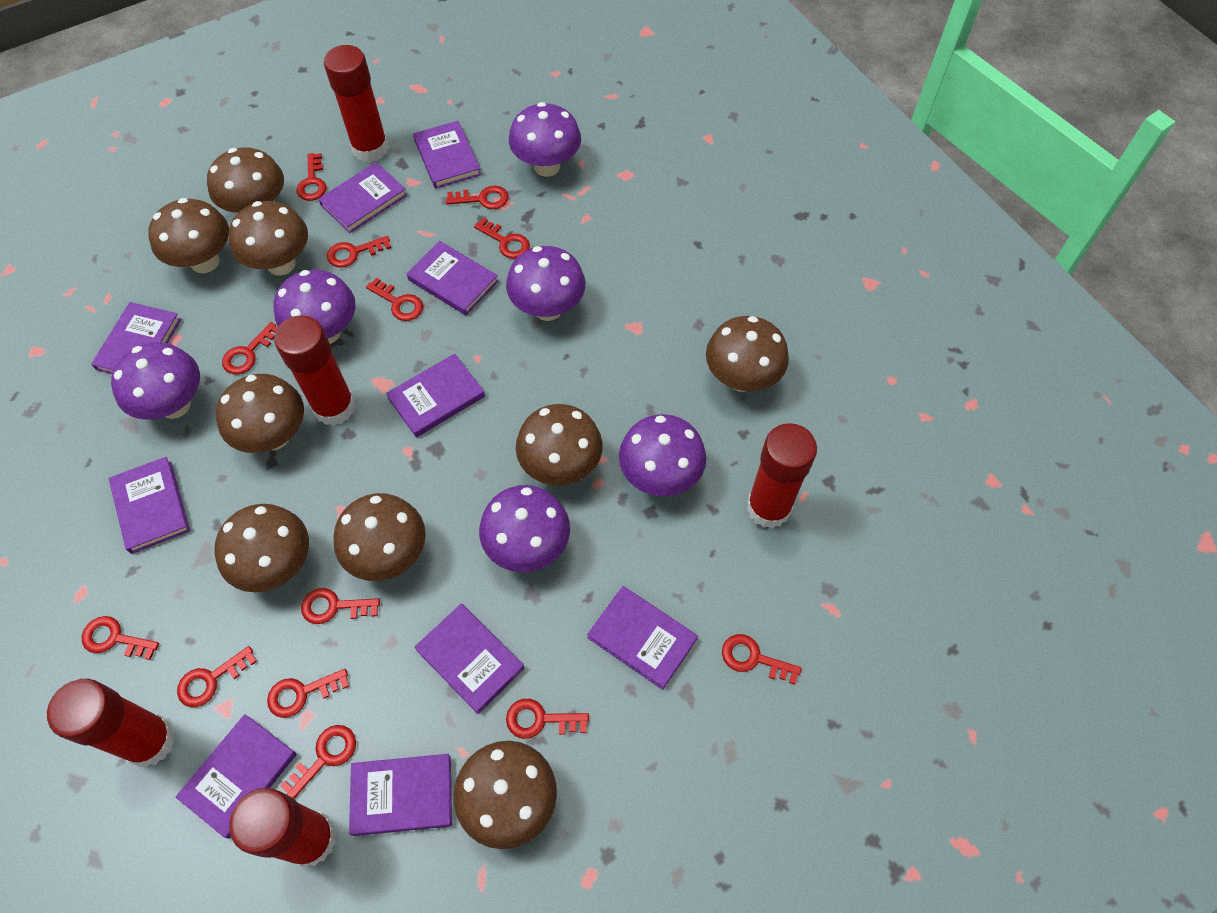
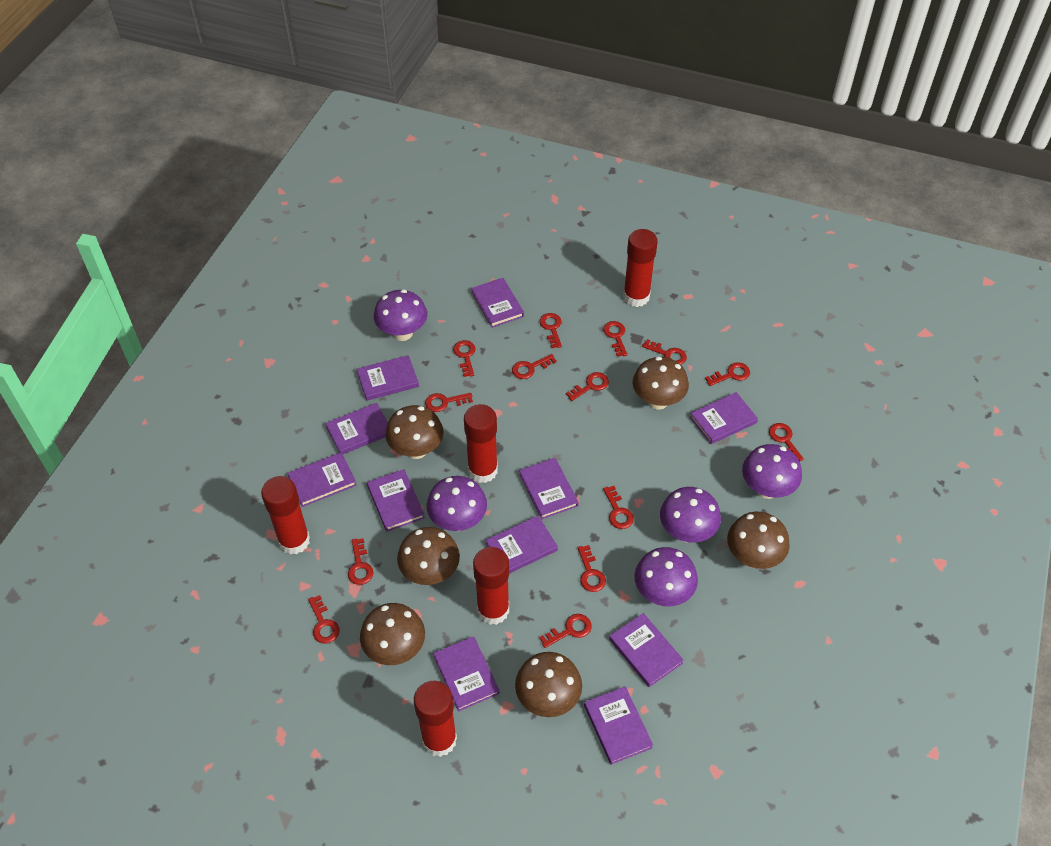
brown mushroom: [148,198,229,273] [207,147,284,213] [214,504,309,592] [216,374,304,453] [229,201,308,276] [333,493,426,581] [454,741,557,849] [516,404,603,485] [706,316,789,392] = 9 -> [360,603,425,665] [385,405,443,459] [397,527,460,585] [515,652,582,717] [633,357,689,410] [727,512,790,569] = 6
purple book: [91,302,181,374] [109,457,190,554] [176,714,296,839] [318,162,407,233] [349,754,452,836] [386,354,485,437] [407,241,499,315] [413,121,481,189] [414,604,524,714] [587,586,698,690] = 10 -> [288,452,356,507] [325,403,388,454] [357,355,419,401] [367,469,425,532] [433,636,499,712] [471,278,524,328] [486,516,558,574] [519,458,579,519] [584,686,653,765] [609,613,684,687] [690,392,758,444] = 11
purple mushroom: [111,342,200,420] [273,270,356,344] [479,485,570,572] [506,246,586,321] [509,102,581,177] [619,414,706,497] = 6 -> [374,289,427,341] [427,476,487,531] [635,547,698,606] [660,487,721,543] [742,444,802,499] = 5
red key: [82,616,159,660] [177,646,257,707] [222,322,278,375] [267,669,349,718] [280,725,356,799] [297,153,326,201] [301,588,380,624] [327,236,391,268] [366,278,423,321] [446,186,509,209] [474,218,530,259] [506,699,589,739] [722,634,802,685] = 13 -> [308,595,340,643] [348,538,373,585] [425,393,473,412] [453,340,475,377] [512,354,557,379] [539,614,592,648] [540,313,562,348] [566,372,609,401] [578,545,606,592] [603,321,627,357] [603,486,634,529] [642,339,687,365] [705,362,750,386] [769,423,804,461] = 14

